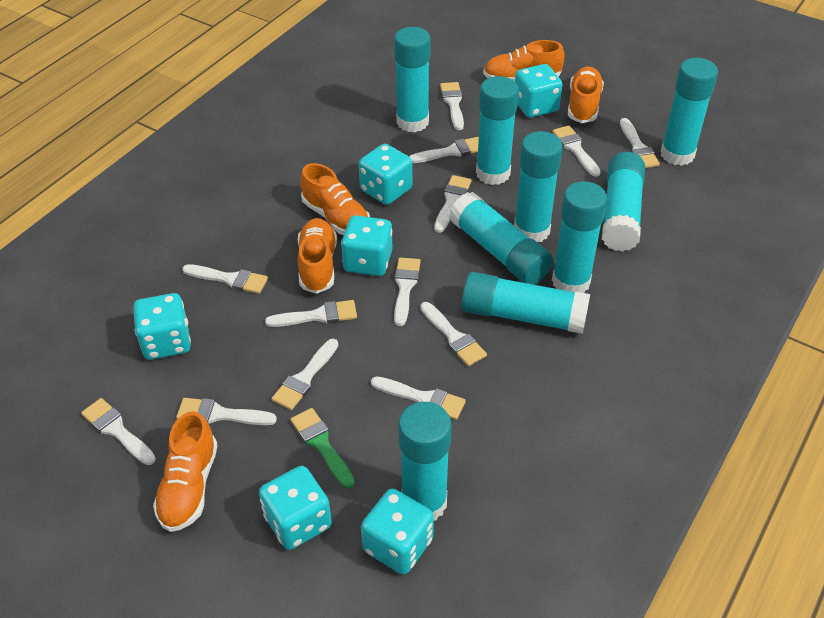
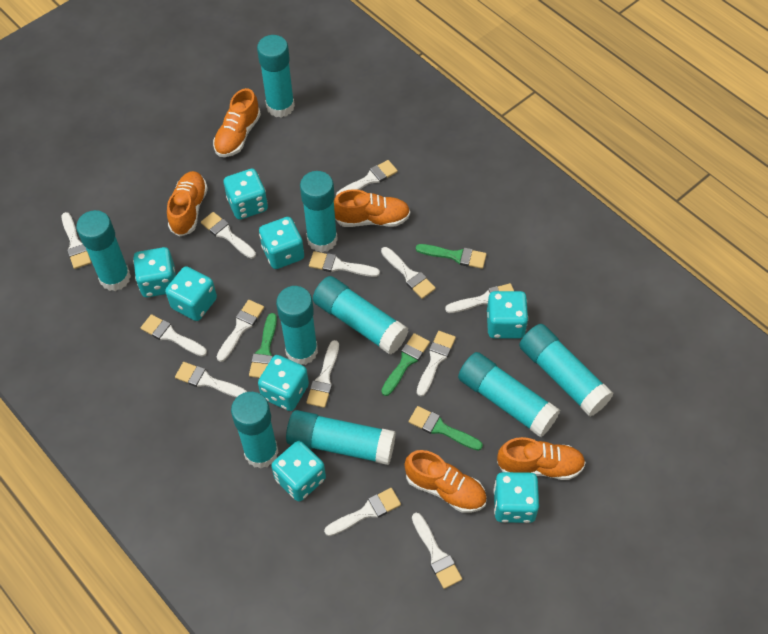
green brush: [290,408,355,489] = 1 -> [249,313,277,378] [381,333,430,396] [409,406,483,451] [416,244,487,269] = 4
turquoise dice: [133,293,191,360] [259,466,332,550] [341,215,393,276] [359,144,412,205] [361,489,434,575] [515,64,562,118] = 6 -> [133,247,176,297] [165,266,217,321] [224,168,268,220] [258,355,309,411] [259,217,304,269] [271,441,326,501] [487,291,528,338] [494,472,539,523] = 8

